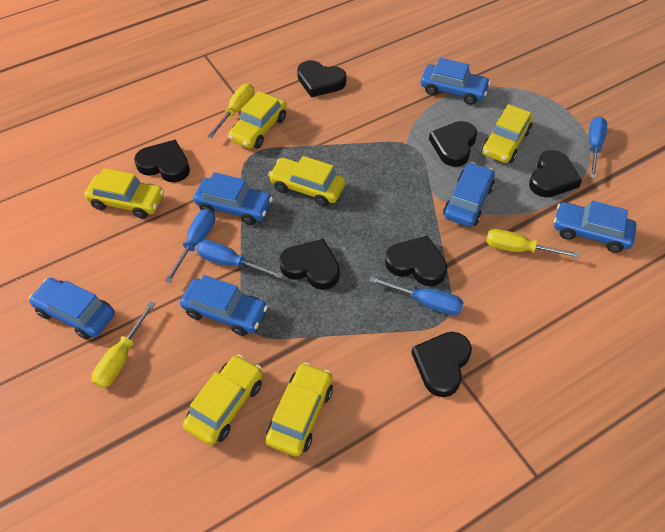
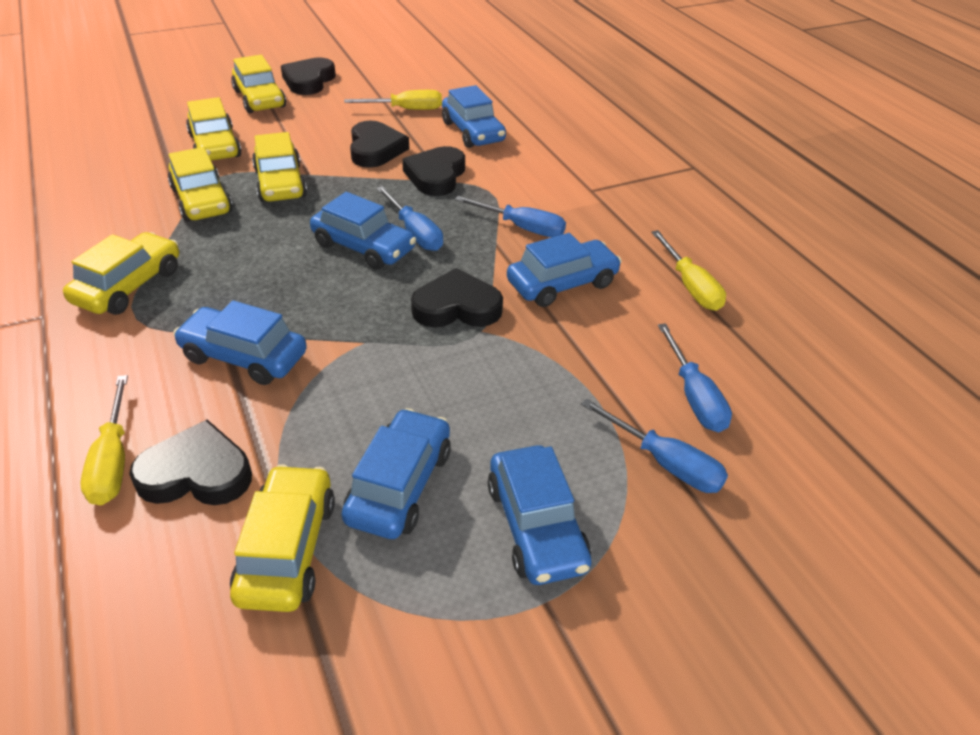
black heart: [134,140,190,182] [279,239,340,290] [297,60,346,97] [385,236,447,286] [411,332,472,397] [429,121,477,167] [529,150,582,197] = 7 -> [129,420,252,505] [281,57,336,95] [350,121,409,168] [402,146,465,196] [411,268,503,327] = 5

